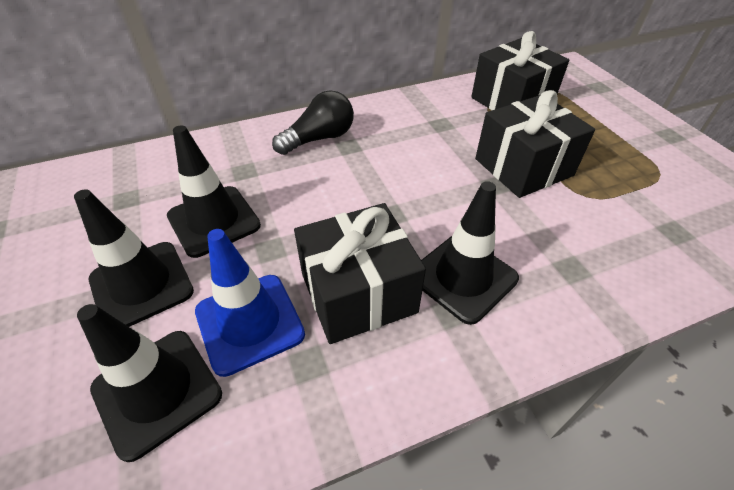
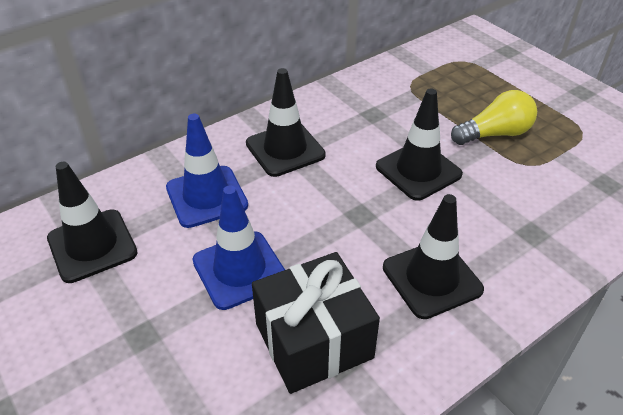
black gift: [294,203,426,344] [471,31,569,110] [475,90,595,198] = 3 -> [252,252,380,394] = 1
black light bulb: [272,90,354,155] = 1 -> none = 0
blue traffic cone: [195,229,305,377] = 1 -> [166,114,248,228] [192,186,285,310] = 2
yellow light bulb: none = 0 -> [451,90,537,145] = 1

